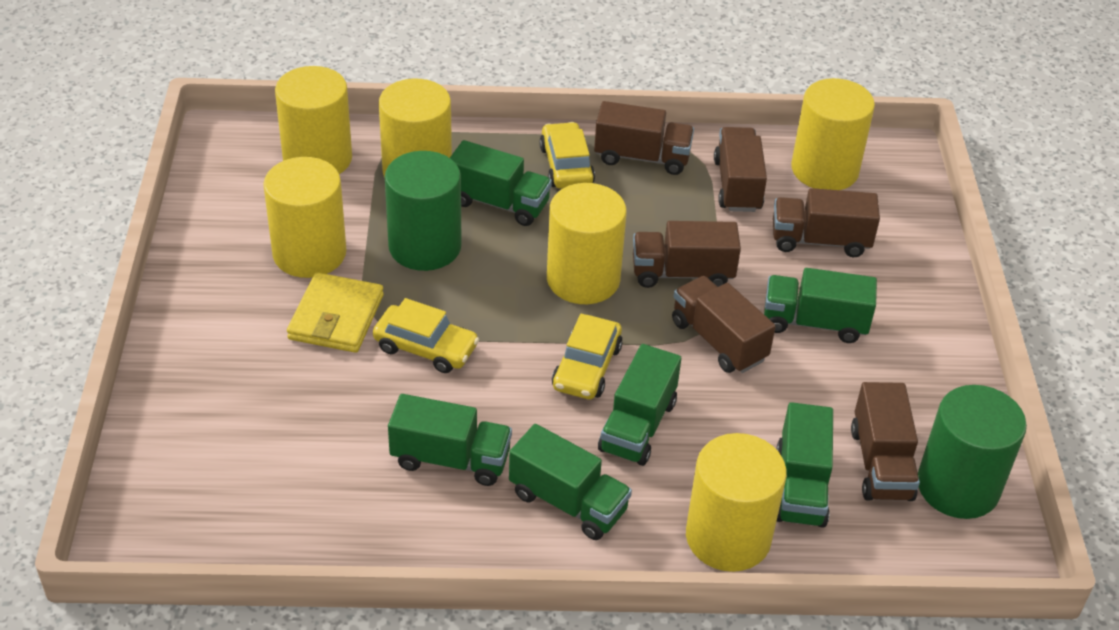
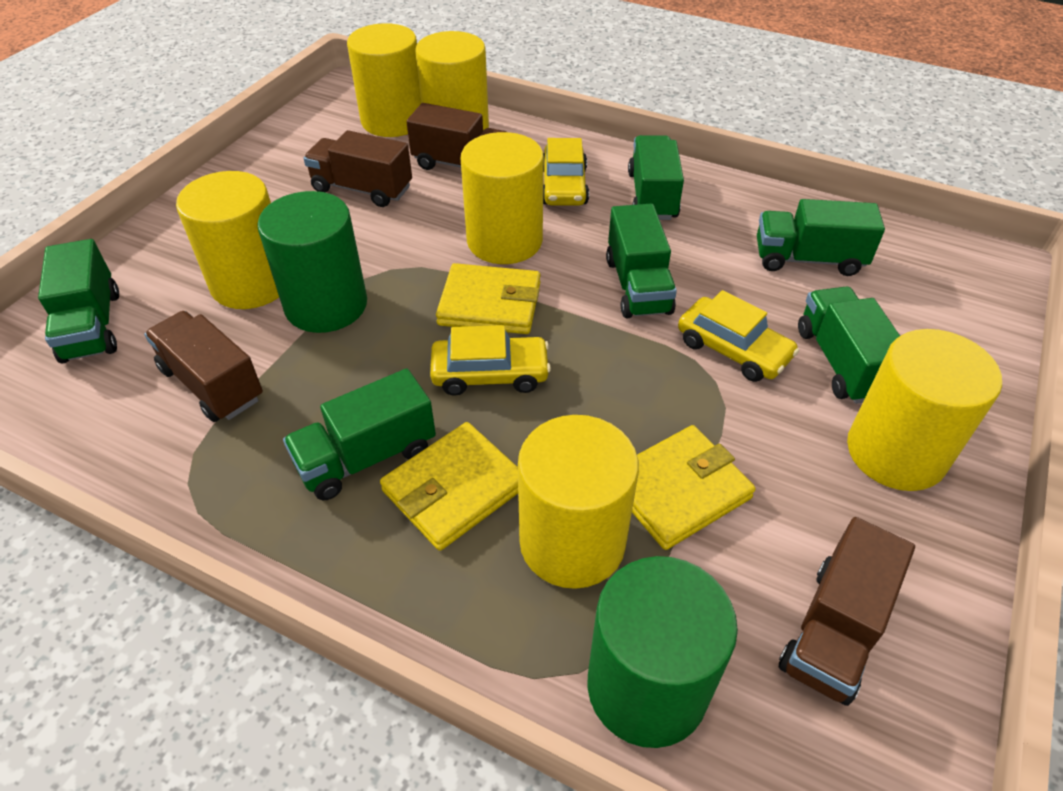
brown truck: [594,101,694,175] [633,221,741,288] [672,276,776,373] [714,127,767,212] [773,188,880,257] [851,382,920,501] = 6 -> [144,311,263,422] [303,130,412,207] [406,103,507,170] [779,517,915,706] = 4
yellow wallet: [287,272,384,353] = 1 -> [380,422,518,551] [436,263,541,334] [632,425,755,550] = 3

